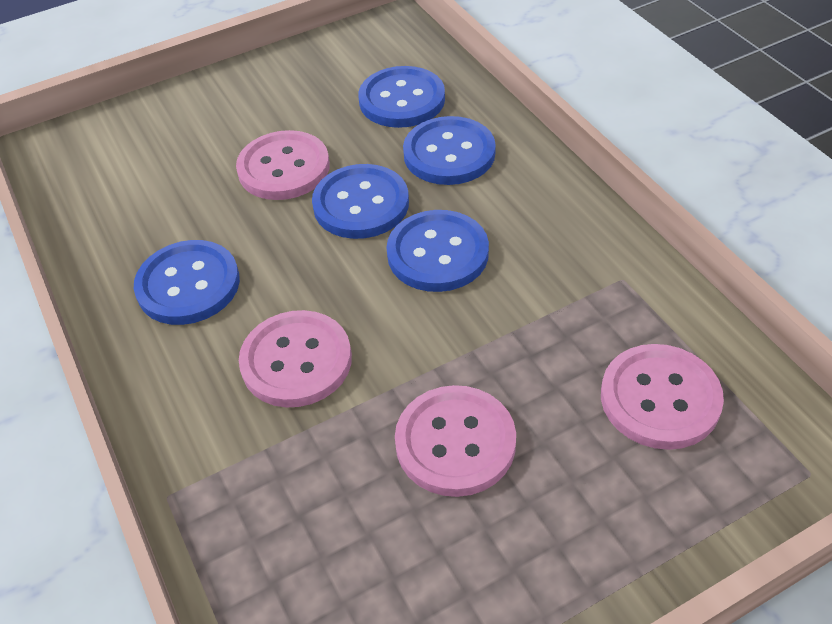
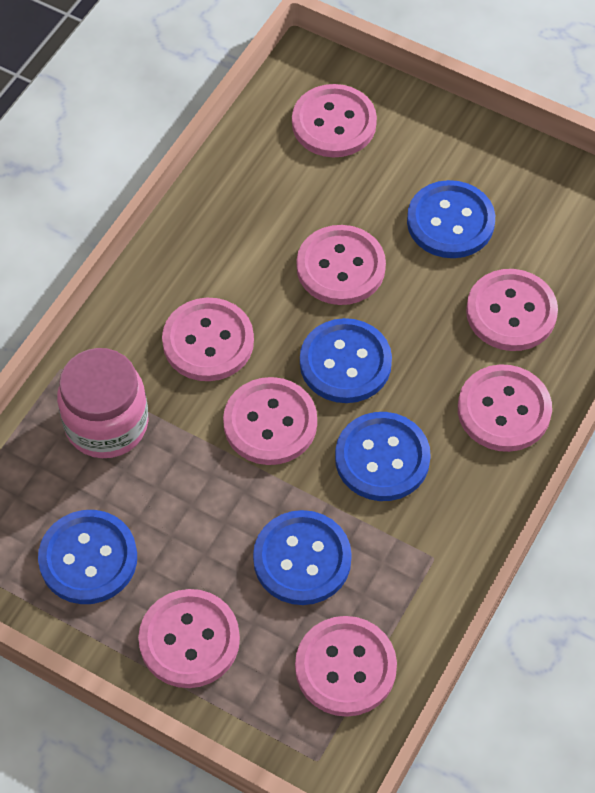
pink button: [236,130,330,200] [239,310,352,407] [395,385,516,497] [601,344,724,450] = 4 -> [138,589,240,688] [162,298,254,381] [223,377,317,465] [292,84,377,157] [295,616,397,717] [297,225,386,305] [458,364,552,452] [466,269,558,351] = 8
pink jar: none = 0 -> [57,348,148,458] = 1

